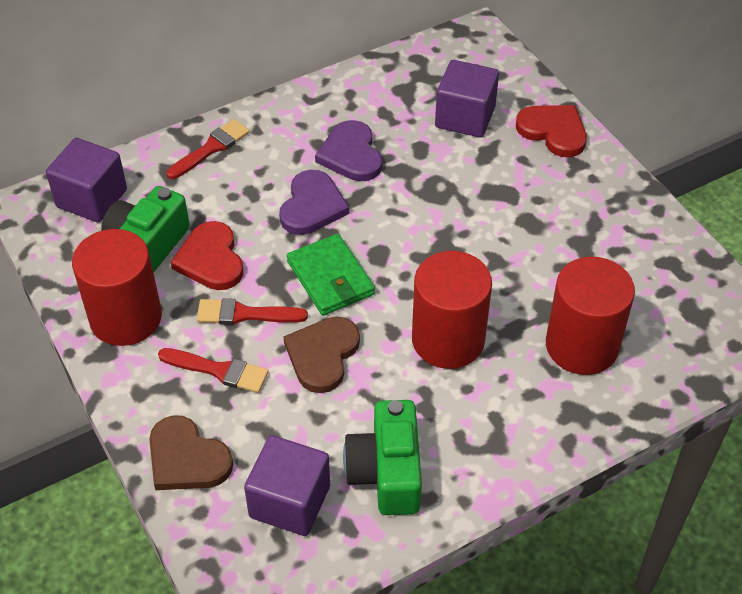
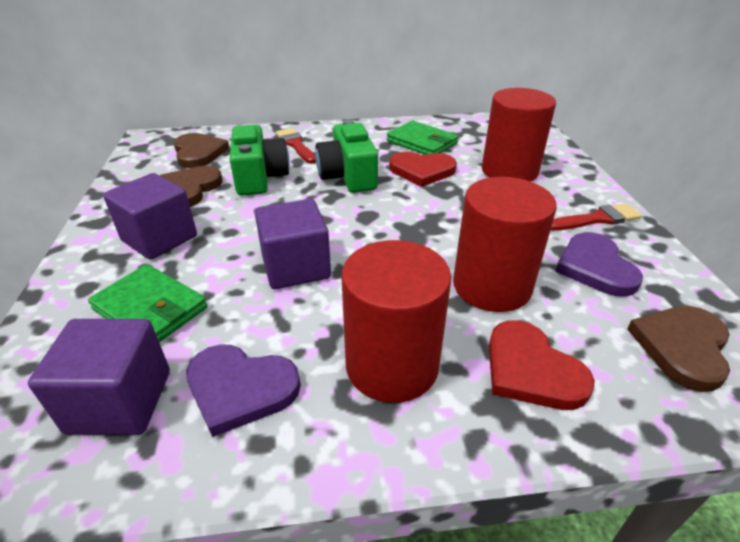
brown heart: [149,415,233,490] [283,317,360,393] = 2 -> [160,166,223,207] [174,133,229,168] [627,306,730,392] = 3
green wallet: [287,234,375,316] = 1 -> [88,264,208,342] [387,121,458,155] = 2
red brush: [158,348,269,393] [166,119,250,179] [197,298,308,325] = 3 -> [276,128,316,163] [551,203,642,231] = 2

